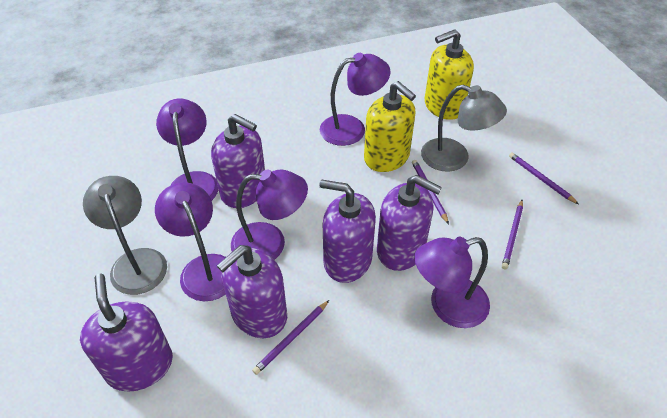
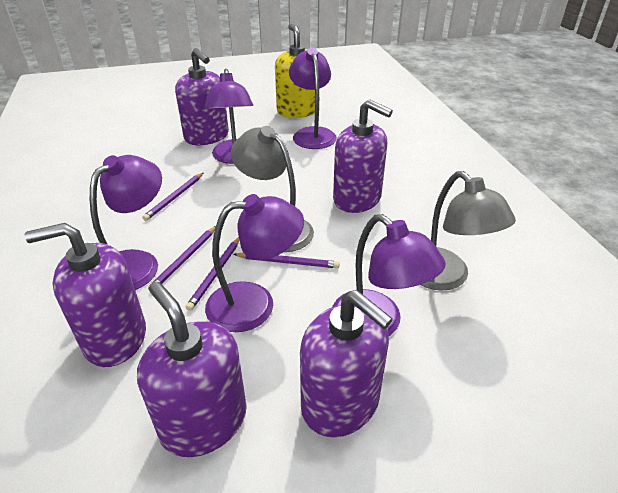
yellow soap dispenser: [364,81,416,172] [425,29,474,120] = 2 -> [275,24,315,118] = 1

